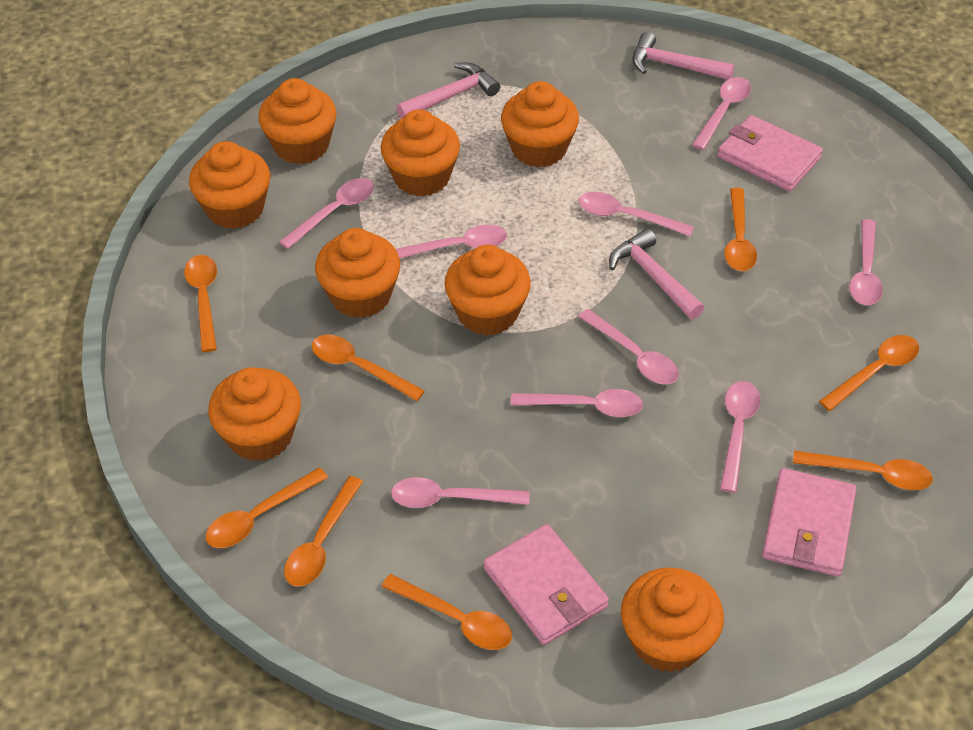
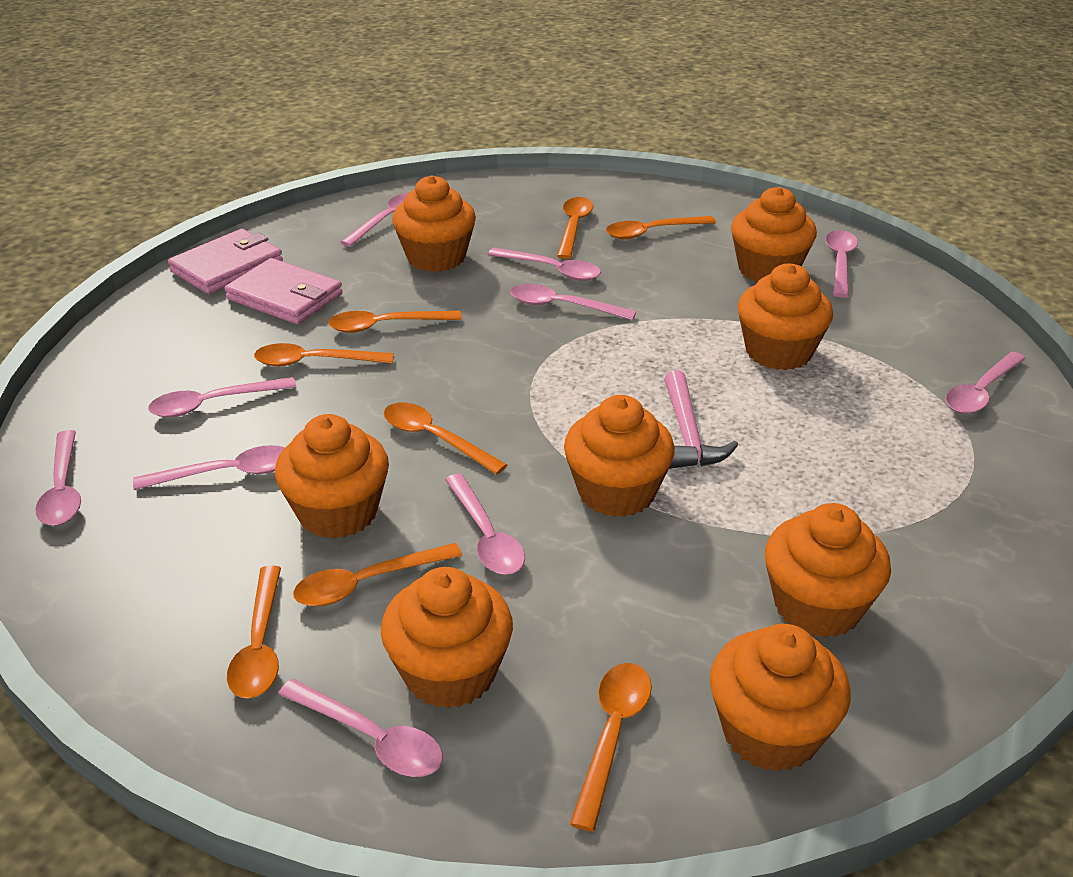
pink hammer: [396,62,500,118] [609,228,704,319] [632,32,734,80] = 3 -> [664,370,738,469] = 1
pink spoon: [279,178,374,249] [391,477,530,508] [396,225,507,258] [511,389,643,417] [578,192,694,236] [578,309,679,384] [692,77,751,150] [720,381,760,493] [849,219,883,305] = 9 -> [35,430,81,526] [133,445,285,490] [148,377,296,417] [278,679,443,777] [340,193,409,247] [445,473,525,575] [488,248,601,281] [510,284,636,320] [825,230,858,298] [945,352,1026,414] = 10
pink wallet: [484,524,609,645] [717,115,823,191] [762,468,857,577] = 3 -> [168,229,283,294] [224,258,343,324] = 2

